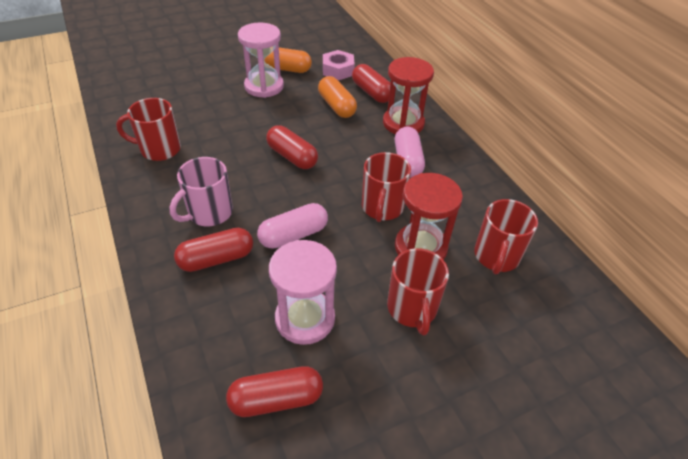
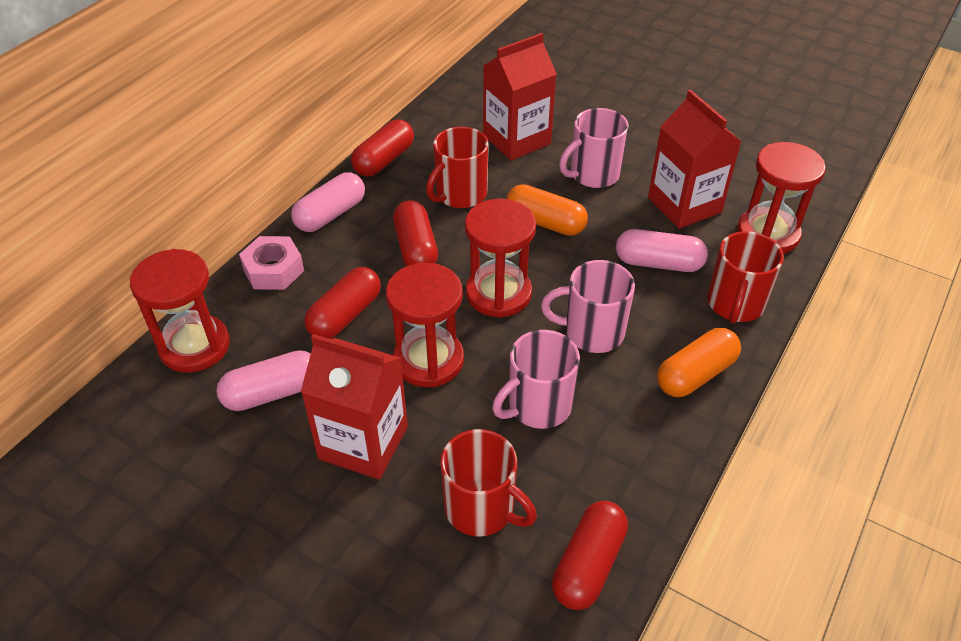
pink capsule: [257,203,328,249] [395,126,425,178] = 2 -> [216,350,311,411] [291,172,365,232] [616,229,708,272] = 3
pink hourglass: [238,22,284,98] [269,240,337,345] = 2 -> none = 0
pink mug: [170,157,233,226] = 1 -> [492,330,580,429] [541,260,635,353] [559,108,629,188] = 3
red carton: none = 0 -> [301,334,408,479] [483,33,557,161] [648,90,742,229] = 3
red hourglass: [383,57,434,134] [395,173,463,260] = 2 -> [130,249,230,373] [386,263,464,387] [465,199,536,318] [737,142,826,254] = 4
red mug: [116,98,181,161] [362,152,411,222] [387,248,449,335] [474,199,538,275] = 4 -> [426,127,489,208] [440,429,537,537] [707,231,784,324] = 3

